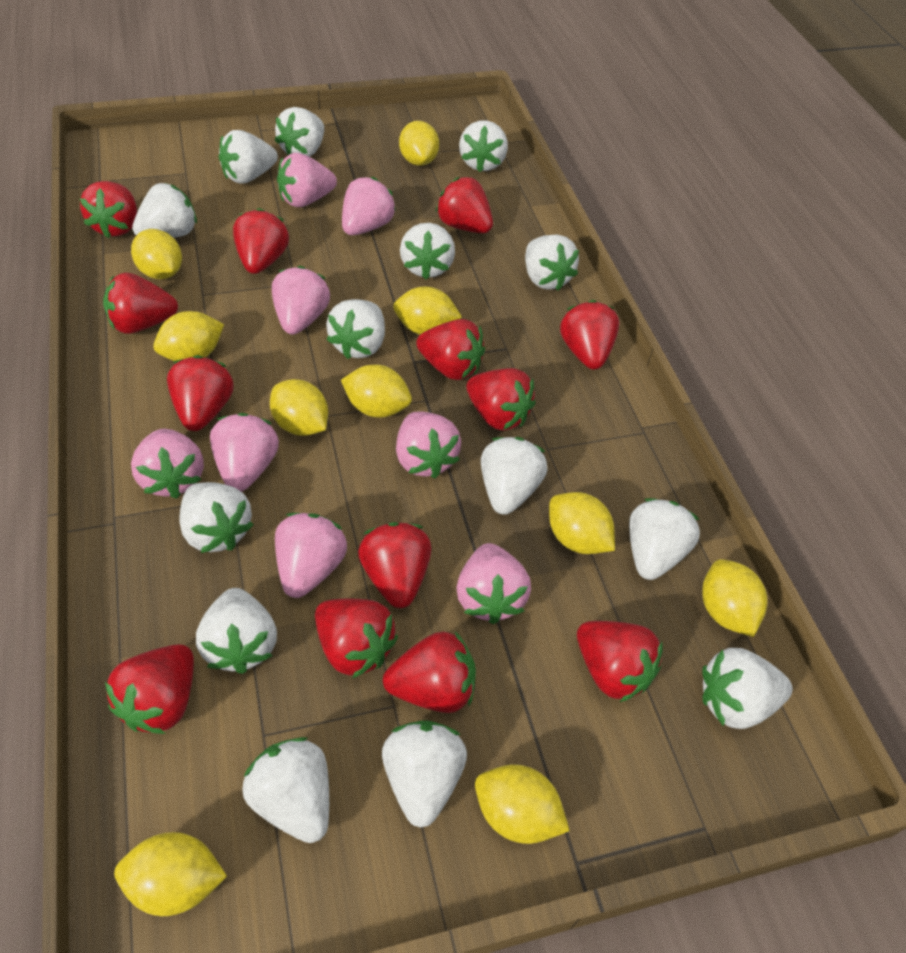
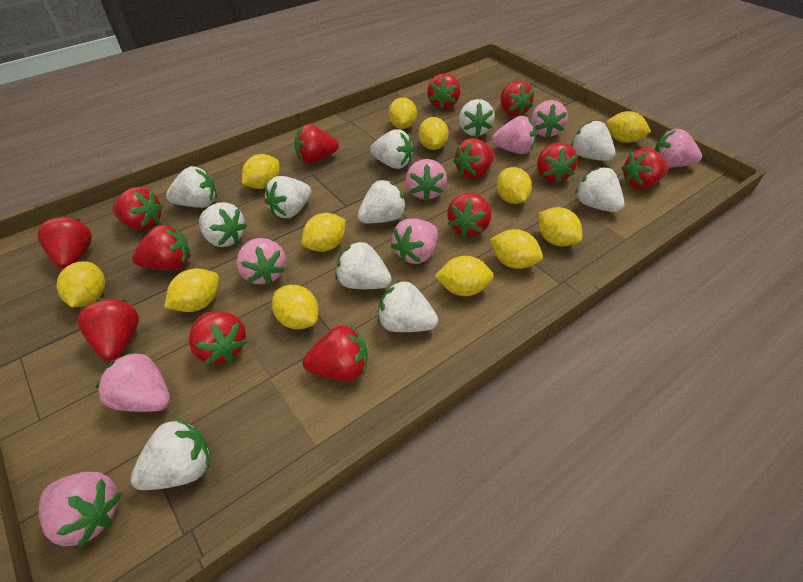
white strawberry: [132,183,197,238] [179,482,254,553] [196,588,277,674] [219,130,278,184] [242,737,329,843] [275,107,324,157] [326,299,385,359] [382,720,467,828] [400,223,455,280] [459,120,508,172] [481,437,548,515] [525,235,579,291] [629,498,700,580] [702,648,793,729] = 14 -> [130,418,210,490] [166,166,217,208] [199,202,247,247] [265,176,311,218] [335,241,392,289] [357,180,406,223] [370,129,413,169] [378,280,438,332] [459,99,495,137] [571,121,615,161] [575,167,625,212] = 11
yellow lemon: [114,832,227,916] [131,229,182,279] [154,311,224,361] [270,379,328,436] [341,364,412,418] [393,286,462,335] [399,121,439,166] [475,765,570,844] [549,492,615,554] [702,559,767,637] = 10 -> [56,261,105,307] [164,268,219,312] [242,154,279,189] [272,285,319,329] [302,213,346,252] [388,97,417,129] [418,117,449,150] [435,256,494,296] [490,229,543,269] [496,167,532,204] [538,207,582,246] [606,111,651,143] = 12

